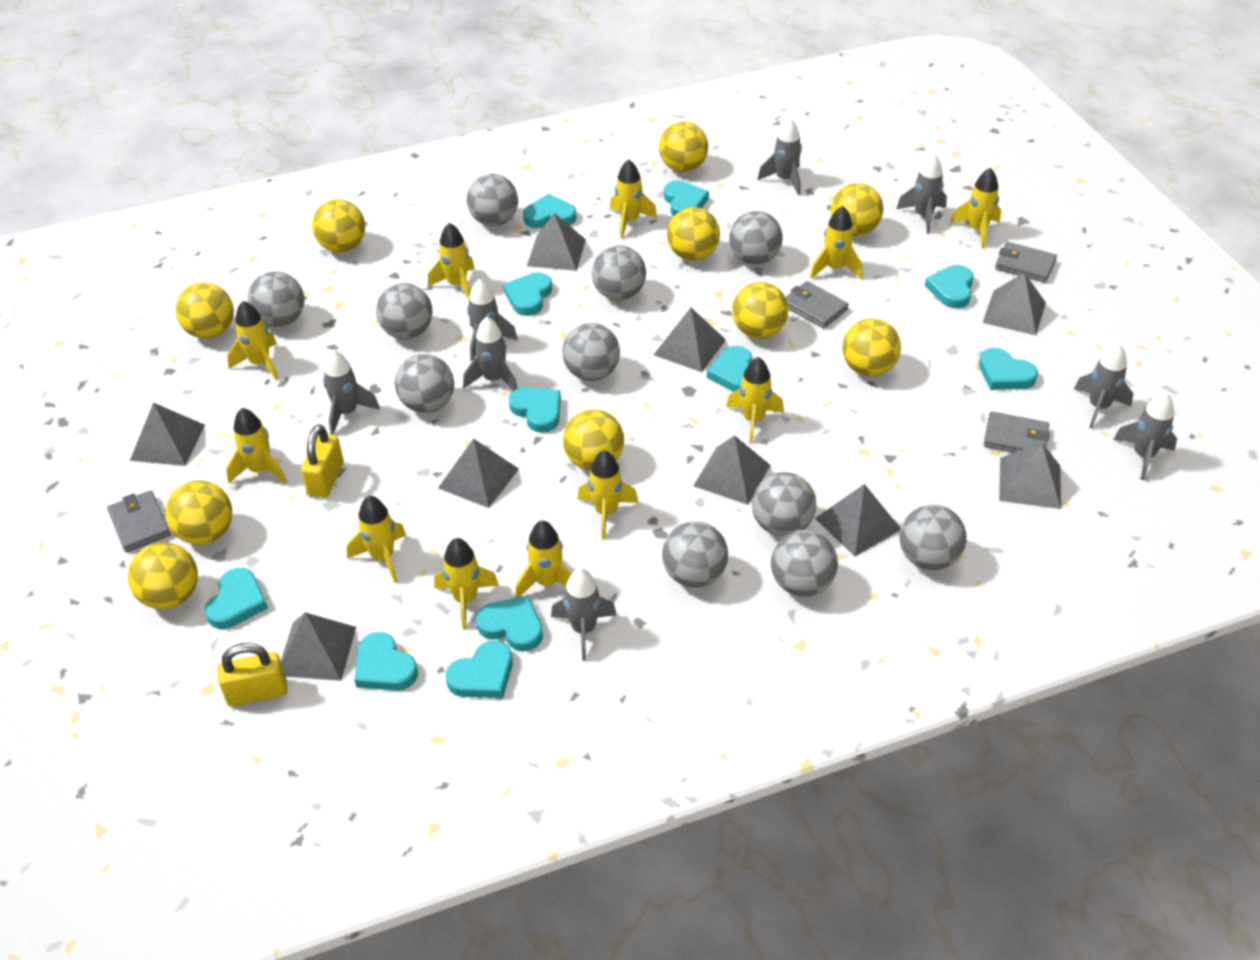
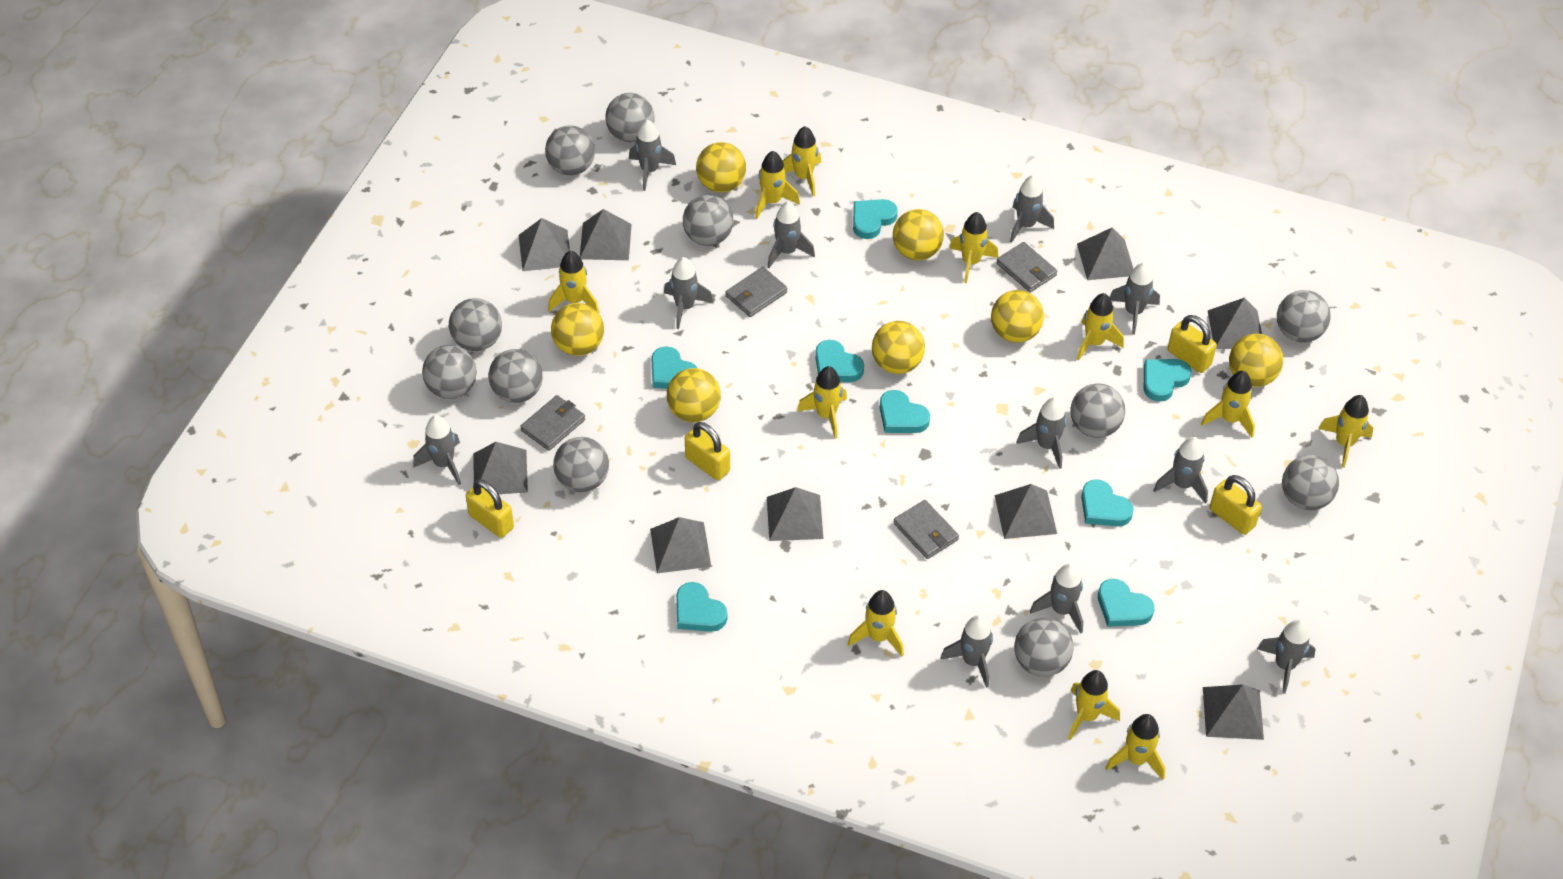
grey rocket: [323,350,380,435] [463,317,517,391] [467,279,518,361] [551,568,617,661] [758,119,802,195] [896,154,947,234] [1074,344,1133,429] [1113,392,1177,480] = 8 -> [413,415,461,485] [629,120,676,191] [664,257,713,329] [767,201,815,268] [940,615,993,688] [1010,175,1054,243] [1016,397,1067,469] [1030,563,1083,634] [1110,262,1160,335] [1153,437,1208,504] [1257,619,1316,694] = 11
turquoise heart: [205,568,268,629] [354,632,418,691] [446,641,513,698] [476,595,543,651] [503,273,552,316] [509,387,561,433] [523,194,577,228] [664,181,709,216] [707,346,752,392] [925,265,974,308] [979,348,1038,390] = 11 -> [651,346,697,389] [676,582,727,632] [815,340,864,382] [853,199,898,239] [880,390,930,433] [1081,479,1134,526] [1098,579,1154,627] [1144,359,1192,402] = 8
yellow ball: [128,542,198,609] [165,481,232,545] [176,282,234,339] [312,199,365,253] [563,410,624,471] [659,121,708,172] [667,207,720,261] [732,282,788,339] [831,183,883,236] [842,319,901,377] = 10 -> [551,303,604,356] [667,368,721,422] [696,142,746,193] [872,321,925,374] [893,209,944,260] [991,290,1044,343] [1229,334,1283,387] = 7
yellow padlock: [217,643,287,707] [301,424,344,498] = 2 -> [466,479,514,538] [685,422,730,480] [1168,315,1217,373] [1210,475,1262,535] = 4

